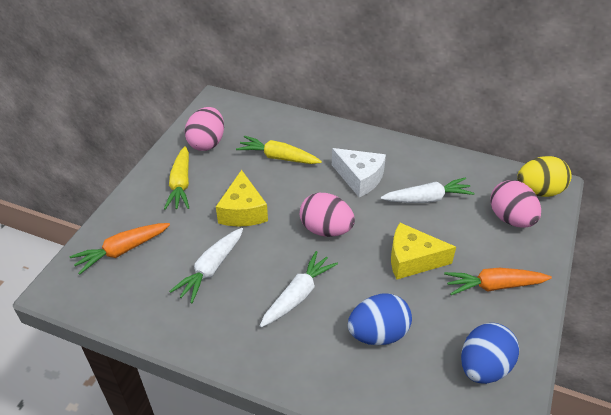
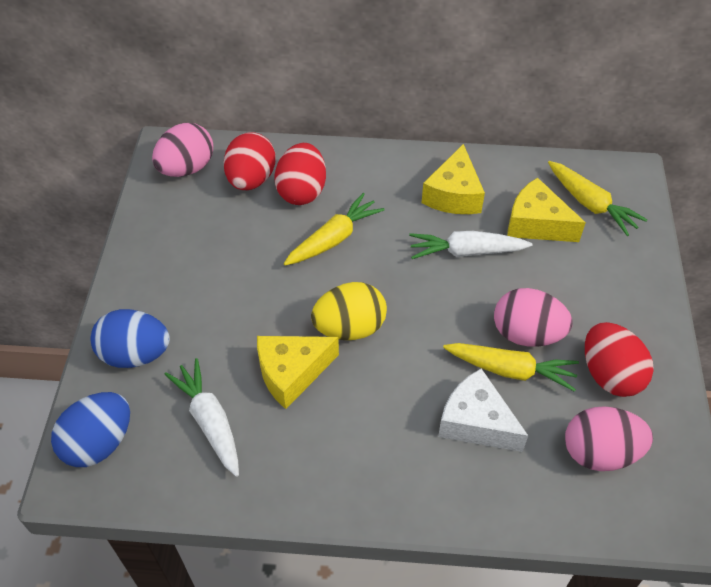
orange carrot: [70,223,170,275] [444,268,552,295] = 2 -> none = 0
red egg: none = 0 -> [224,132,276,190] [274,143,326,205] [585,322,654,397] = 3
white carrot: [169,228,243,303] [260,251,338,327] [381,177,474,203] = 3 -> [164,358,239,477] [409,231,533,259] = 2
yellow carrot: [164,146,189,210] [236,136,322,164] = 2 -> [284,193,385,265] [443,343,579,392] [548,161,647,236] = 3
yellow cheese: [216,170,268,227] [391,223,456,280] = 2 -> [257,336,339,409] [422,144,485,214] [507,177,586,242] = 3

